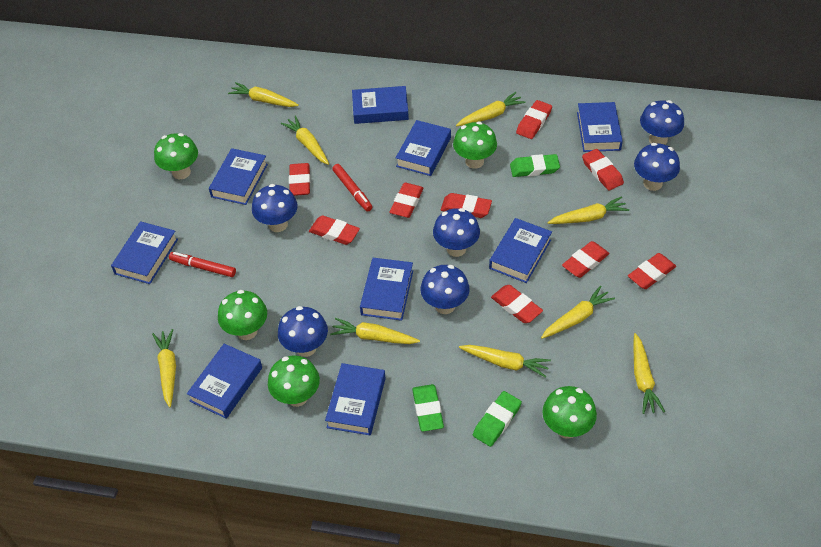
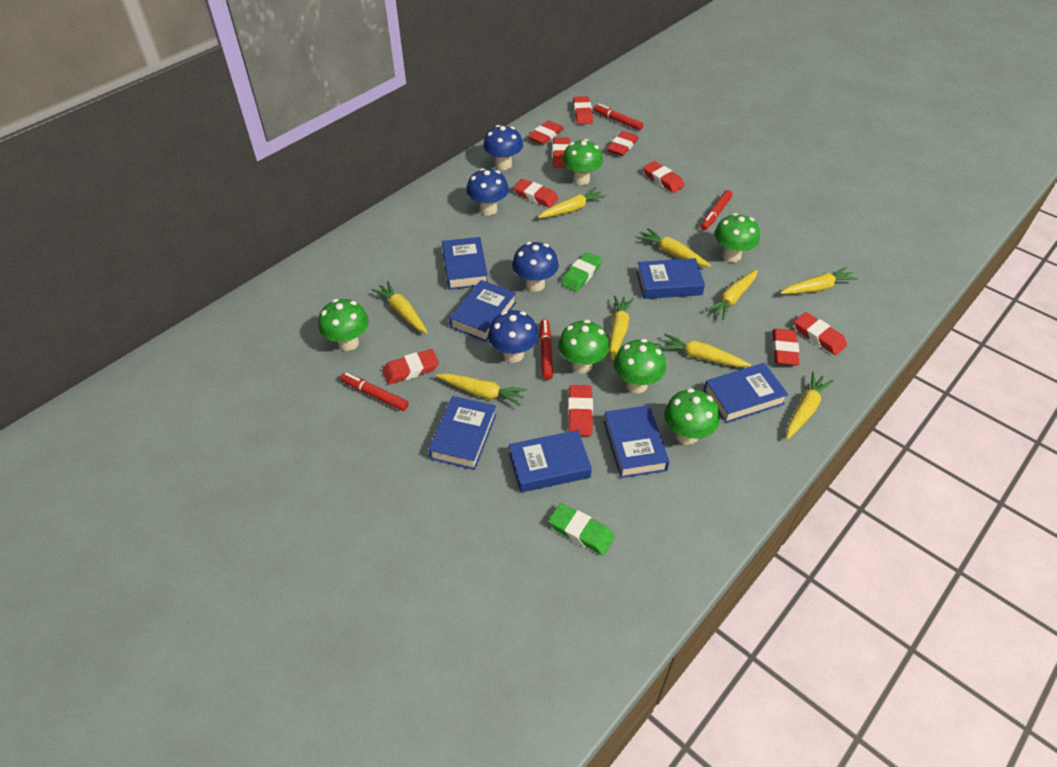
blue book: [111,221,178,284] [187,344,262,419] [209,148,268,205] [325,363,386,435] [352,86,409,124] [360,258,413,321] [396,120,451,176] [489,218,552,283] [577,102,623,152] = 9 -> [428,396,496,470] [442,237,488,290] [449,280,516,342] [509,430,592,493] [603,405,670,478] [637,258,705,299] [703,363,788,423] = 7
blue mushroom: [252,184,298,232] [278,306,328,357] [420,265,470,314] [433,208,480,257] [634,143,680,191] [640,100,684,145] = 6 -> [467,168,509,215] [483,125,523,170] [488,310,538,363] [512,242,559,292] = 4
green eraser: [412,384,444,432] [473,391,522,447] [510,154,560,177] = 3 -> [549,503,615,555] [561,252,602,292] = 2
green mushroom: [154,133,198,179] [218,290,267,340] [268,356,320,407] [453,122,497,169] [542,386,597,439] = 5 -> [318,299,369,351] [558,320,609,373] [562,139,603,185] [614,339,666,393] [664,388,720,445] [714,213,760,263] = 6
red eraser: [289,163,310,196] [309,215,360,245] [389,183,424,218] [441,193,492,218] [491,285,543,323] [516,100,552,139] [562,241,610,278] [582,149,624,190] [628,253,676,289] = 9 -> [382,349,439,385] [513,179,559,208] [528,120,564,145] [552,137,570,168] [568,385,593,436] [573,96,593,124] [607,131,639,156] [643,161,685,193] [772,329,799,366] [794,312,847,355] = 10
red marker: [169,252,236,277] [332,164,372,211] = 2 -> [340,372,409,411] [540,319,553,380] [594,104,643,130] [700,190,733,230] = 4

